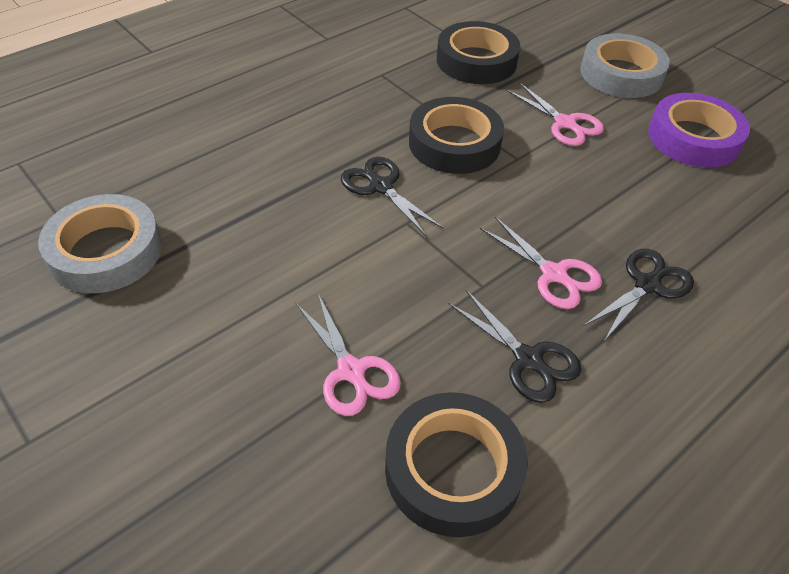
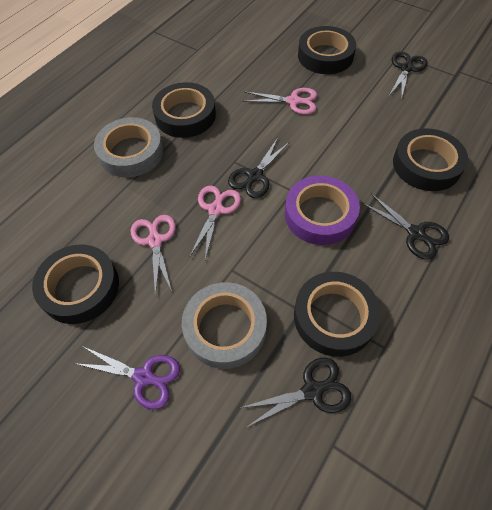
black scissors: [341,157,443,237] [448,290,581,403] [583,249,694,341] = 3 -> [228,138,290,198] [240,358,351,427] [362,194,449,259] [389,52,428,100] = 4
black tape: [385,392,528,537] [409,97,504,174] [437,21,520,84] = 3 -> [32,245,119,324] [152,82,216,138] [294,272,381,357] [298,26,356,74] [393,128,468,191] = 5
purple scissors: none = 0 -> [74,347,180,410] = 1

